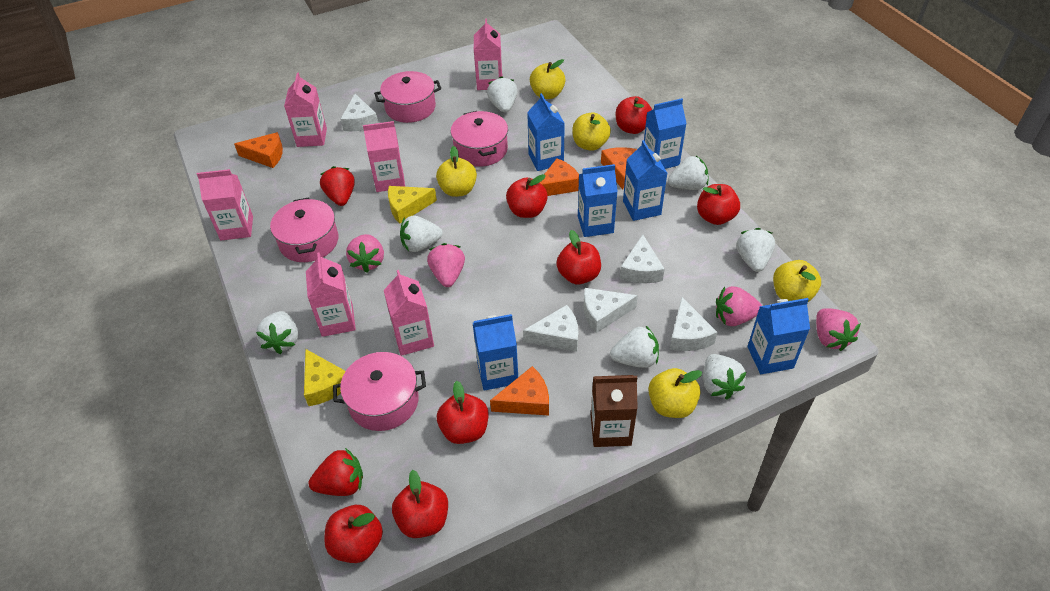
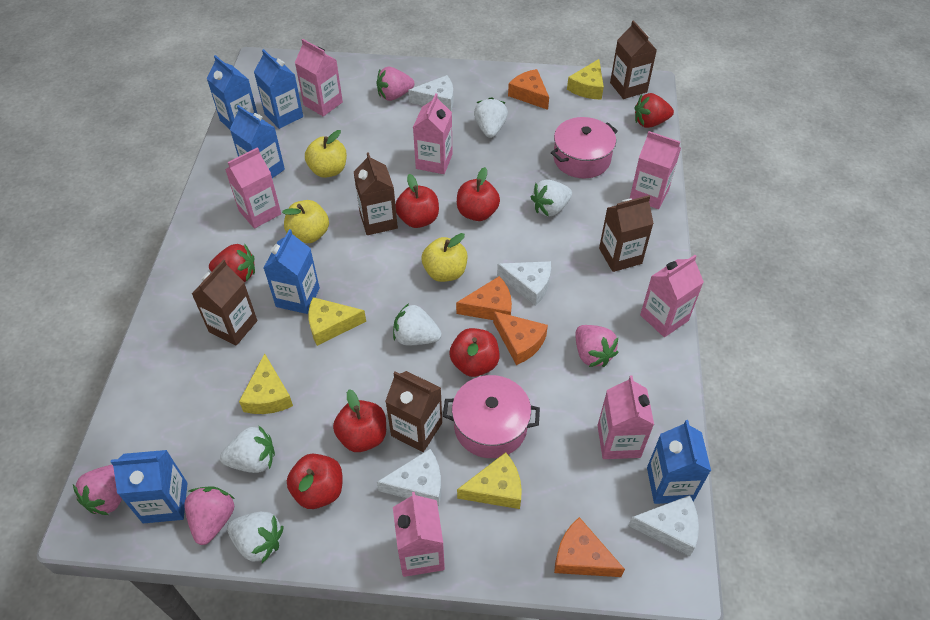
brown carton: [591,375,638,447] = 1 -> [192,260,257,346] [354,152,398,235] [385,371,442,452] [599,195,654,272] [610,20,657,99] = 5
pink carton: [197,169,253,241] [284,73,327,147] [306,252,356,337] [363,121,405,192] [384,270,434,356] [474,19,502,90] = 6 -> [225,147,281,229] [295,39,343,116] [393,492,445,577] [413,93,452,174] [597,375,654,459] [630,131,681,209] [640,255,704,337] = 7
pink pot: [270,197,338,262] [333,352,426,431] [374,71,441,123] [451,111,508,167] = 4 -> [443,375,540,458] [551,117,618,178] = 2
red apple: [324,505,383,563] [392,470,448,538] [437,381,488,444] [506,174,548,218] [556,230,601,285] [616,96,652,134] [697,184,740,225] = 7 -> [287,454,342,509] [333,389,386,452] [396,174,439,228] [449,328,499,377] [457,167,500,221] = 5
white cheese: [341,94,378,131] [523,305,578,352] [583,288,638,333] [620,234,665,283] [670,297,717,351] = 5 -> [377,449,441,506] [408,75,453,111] [497,261,551,306] [628,495,699,556] = 4
white strawberry: [256,311,298,354] [400,216,443,252] [487,76,518,113] [610,326,659,368] [668,156,708,190] [703,354,746,399] [736,228,775,272] = 7 -> [220,425,275,473] [227,512,284,563] [393,303,442,345] [474,97,508,138] [531,179,572,217] = 5
yellow apple: [436,146,477,197] [530,59,566,99] [572,112,611,151] [648,368,702,418] [773,260,821,302] = 5 -> [282,200,329,243] [305,130,347,178] [422,233,467,282] = 3
yellow cheese: [304,349,345,406] [388,186,437,223] = 2 -> [239,353,293,414] [308,297,366,346] [457,452,522,509] [567,59,604,100] = 4

